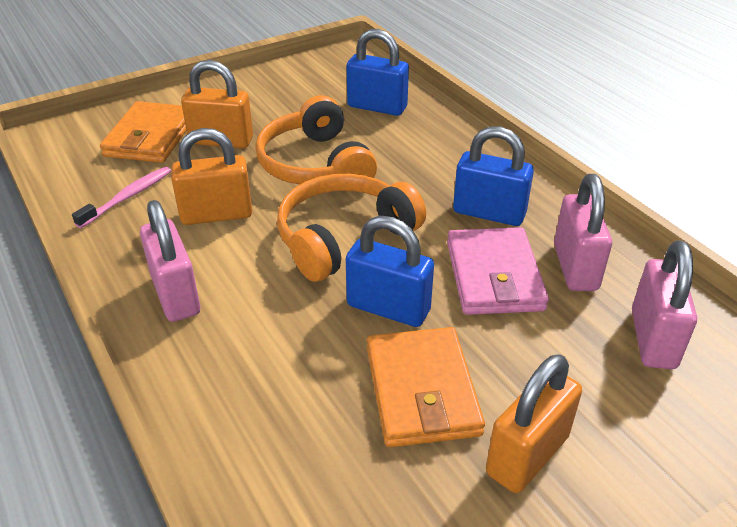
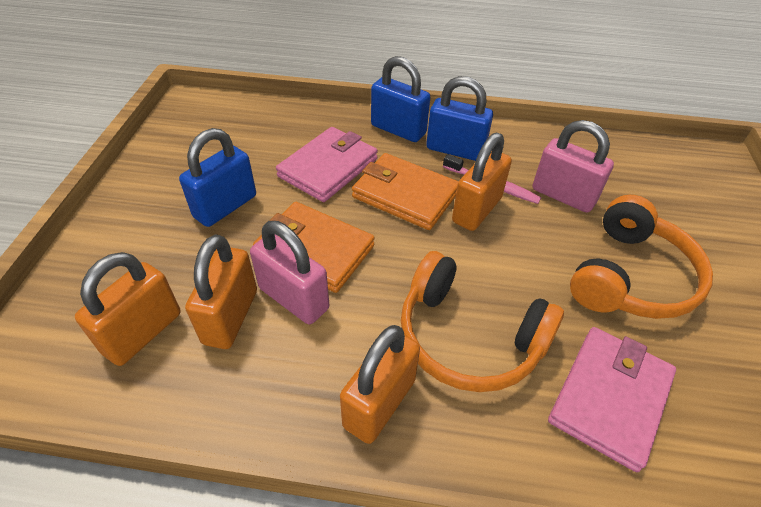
orange padlock: [171,128,252,225] [181,60,253,148] [486,354,582,493] = 3 -> [75,252,181,366] [185,234,257,349] [340,325,420,444] [452,133,512,231] = 4
pink padlock: [140,200,200,322] [554,174,612,291] [632,240,697,369] = 3 -> [250,221,329,324] [533,120,614,213] = 2
pink wallet: [447,227,549,315] = 1 -> [276,127,378,202] [548,327,676,472] = 2

